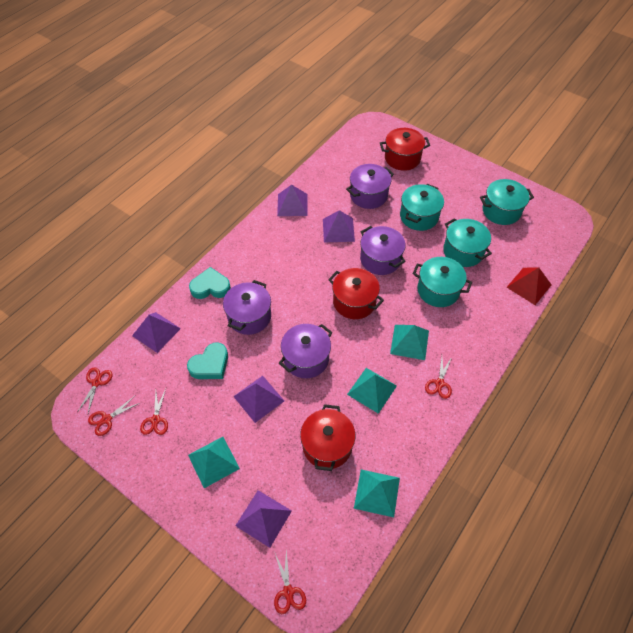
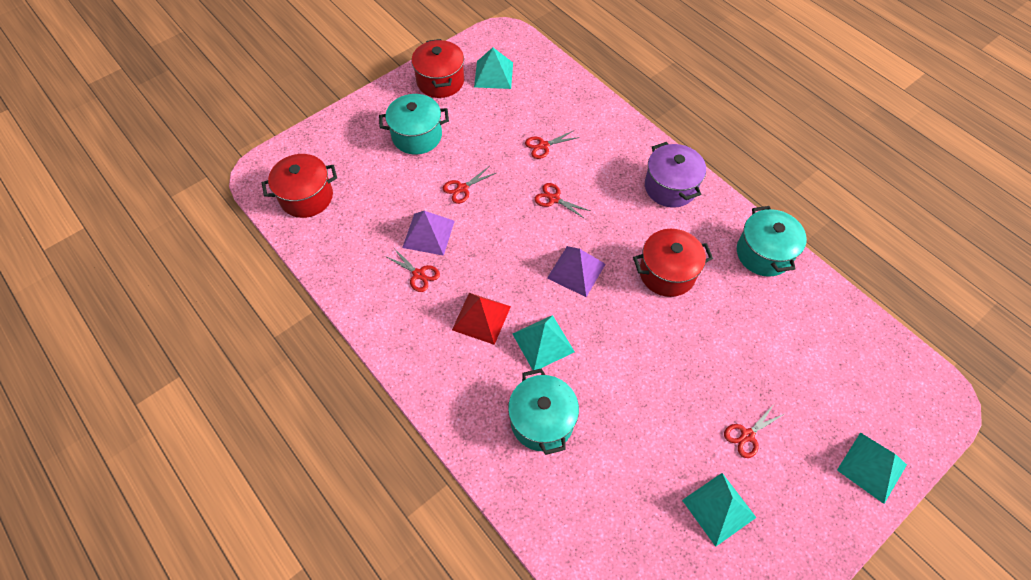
purple pot: [223,280,271,335] [279,324,332,378] [346,164,394,209] [360,226,406,275] = 4 -> [645,142,706,208] = 1
purple pyramid: [132,312,181,353] [233,376,284,423] [235,490,292,548] [277,185,307,216] [323,210,355,242] = 5 -> [402,211,455,256] [547,246,606,297] = 2
turquoise heart: [187,342,228,379] [189,267,231,299] = 2 -> none = 0
turquoise pot: [400,184,444,231] [413,257,472,307] [443,218,492,267] [480,179,534,225] = 4 -> [379,94,449,155] [508,368,579,455] [737,206,807,277] = 3

